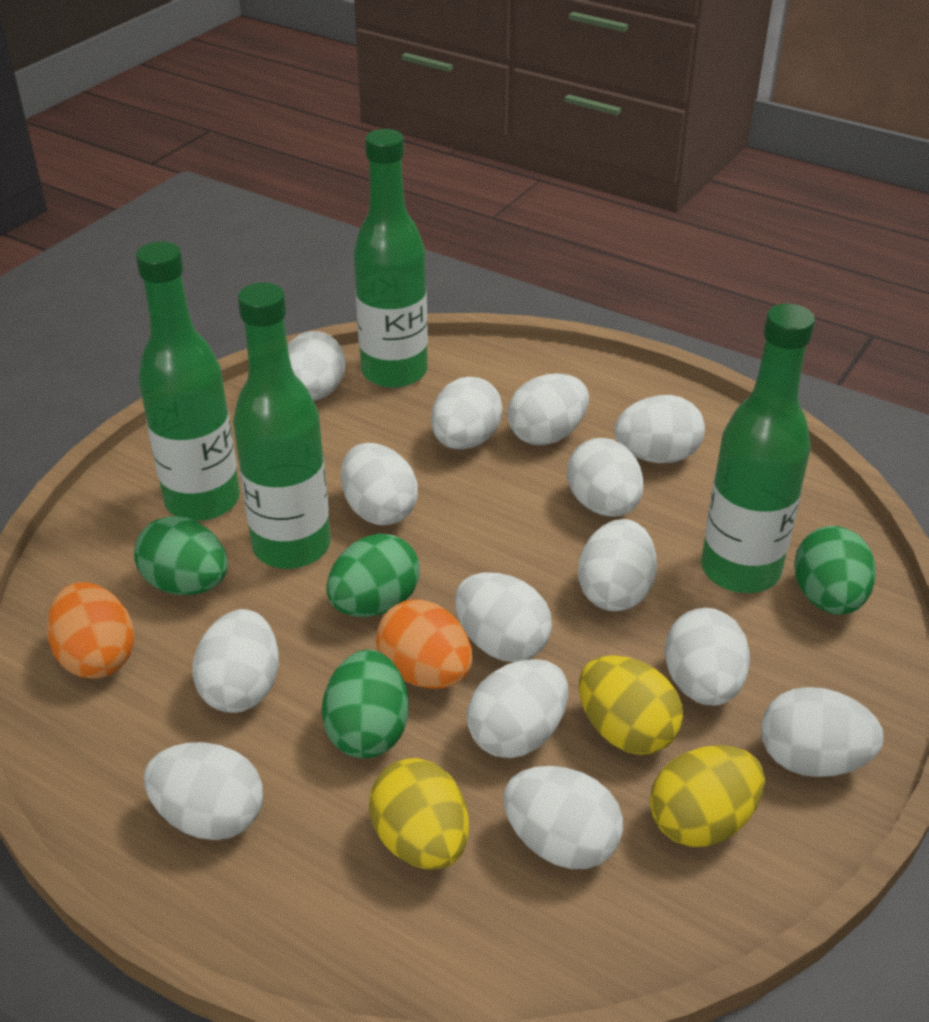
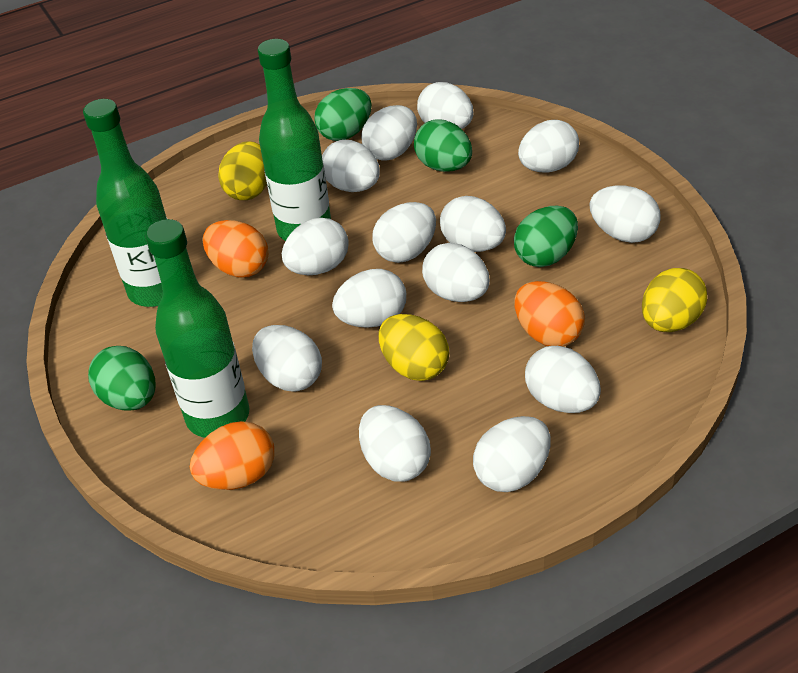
green bottle: [136,241,240,521] [233,282,331,569] [354,129,428,388] [701,304,815,593] = 4 -> [83,99,167,307] [145,219,250,438] [258,39,331,241] = 3
orange egg: [47,582,134,679] [376,599,472,689] = 2 -> [190,421,274,490] [203,220,269,278] [514,281,585,346] = 3

